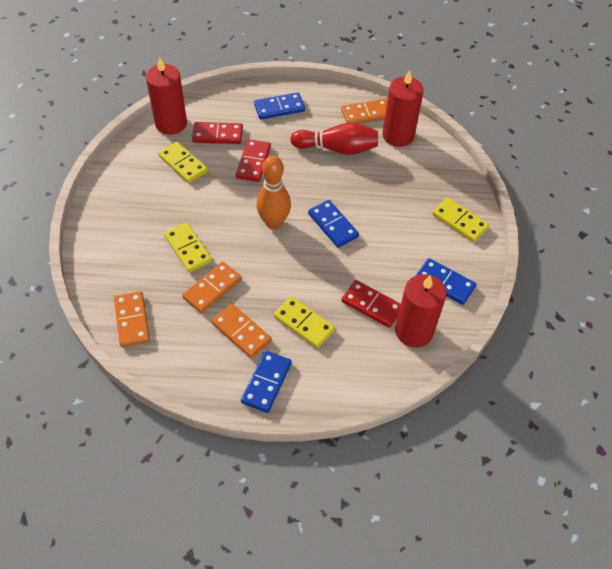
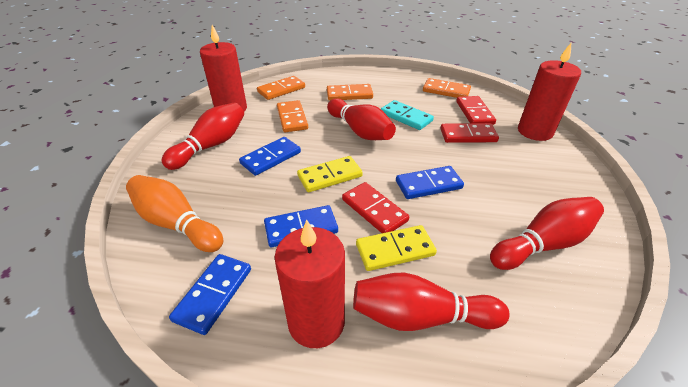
red bowling pin: [290,123,378,155] = 1 -> [162,102,244,170] [327,98,396,140] [353,272,510,331] [490,197,604,270] = 4
turquoise domino: none = 0 -> [381,100,434,130] = 1
yellow domino: [158,141,208,183] [164,222,212,273] [274,296,335,348] [432,197,489,242] = 4 -> [297,156,363,192] [356,225,437,271] = 2

